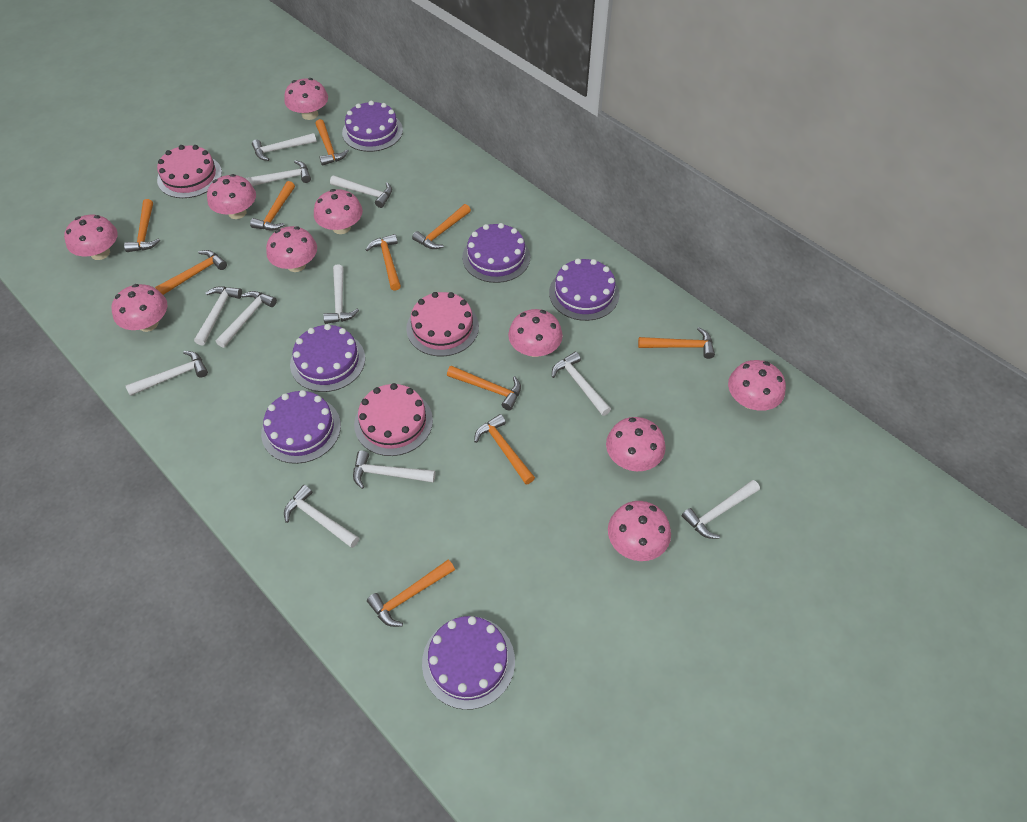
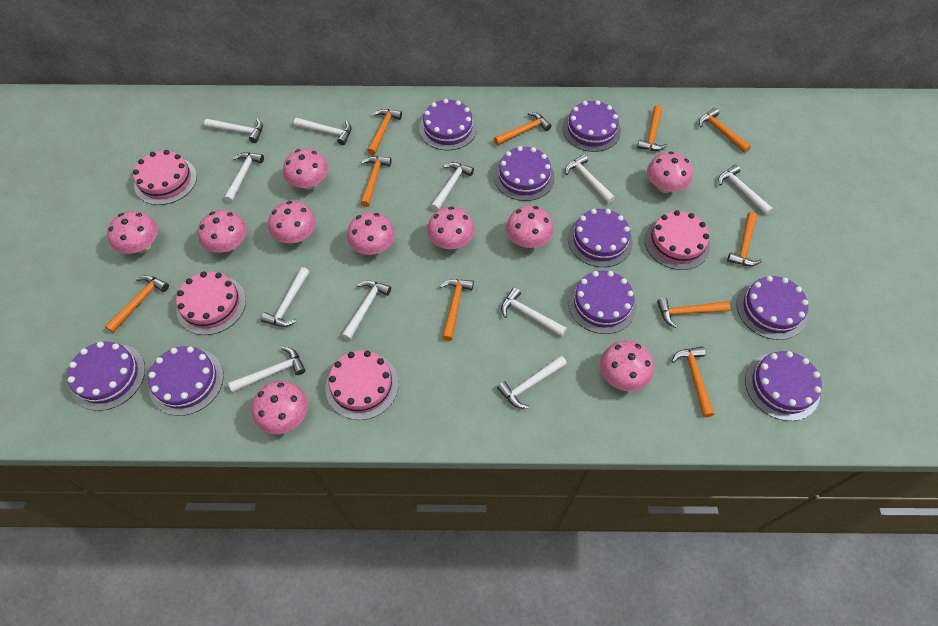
pink cake: [157,145,222,198] [354,383,433,456] [406,292,479,356] = 3 -> [133,150,197,205] [176,272,246,335] [326,350,399,420] [645,210,710,270] = 4
purple cake: [261,390,341,464] [290,324,365,392] [342,101,403,152] [422,616,515,710] [462,223,530,283] [549,259,619,321] = 6 -> [67,342,145,411] [148,346,224,416] [419,99,477,150] [494,146,555,201] [563,100,621,152] [568,209,633,267] [568,271,636,334] [737,276,808,340] [745,351,822,421] = 9

